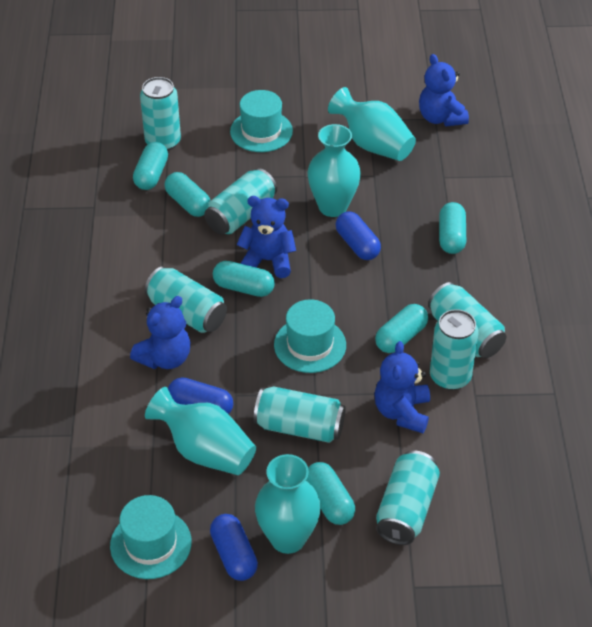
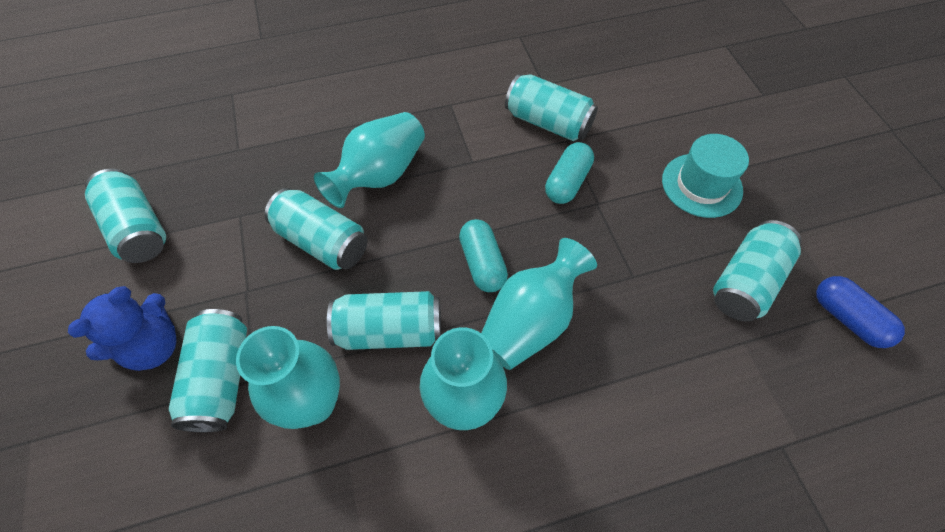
blue capsule: [168,377,233,414] [210,514,258,581] [336,211,381,260] = 3 -> [816,276,905,348] = 1
blue teddy bear: [130,296,190,369] [237,196,296,278] [374,341,430,433] [419,54,469,127] = 4 -> [68,286,177,371] = 1
turquoise can: [140,77,181,151] [145,266,227,333] [204,168,277,235] [254,386,346,443] [376,450,440,545] [428,282,506,358] [430,309,478,390] = 7 -> [85,169,166,263] [169,309,247,432] [265,188,367,270] [327,291,441,350] [505,74,598,141] [713,220,801,322] = 6
turquoise capsule: [133,142,168,190] [164,172,210,217] [213,261,275,297] [306,462,355,525] [375,304,428,353] [439,202,466,254] = 6 -> [459,219,508,292] [545,142,594,204] = 2
turquoise hat: [110,495,192,579] [230,90,293,152] [274,299,346,373] = 3 -> [662,134,749,218] = 1

